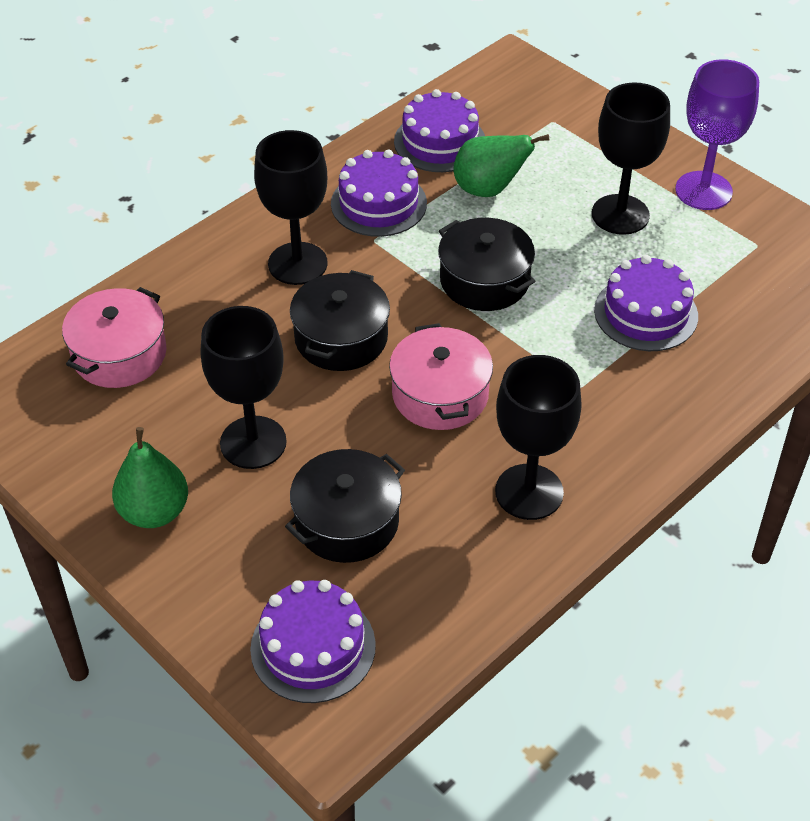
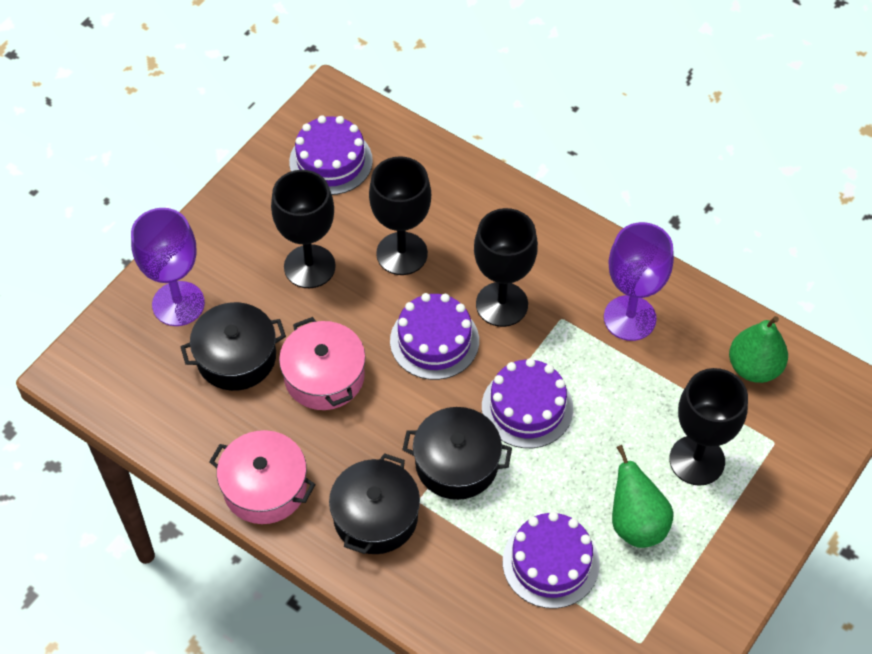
purple goblet: [675,59,759,210] = 1 -> [131,208,205,326] [604,222,674,341] = 2

